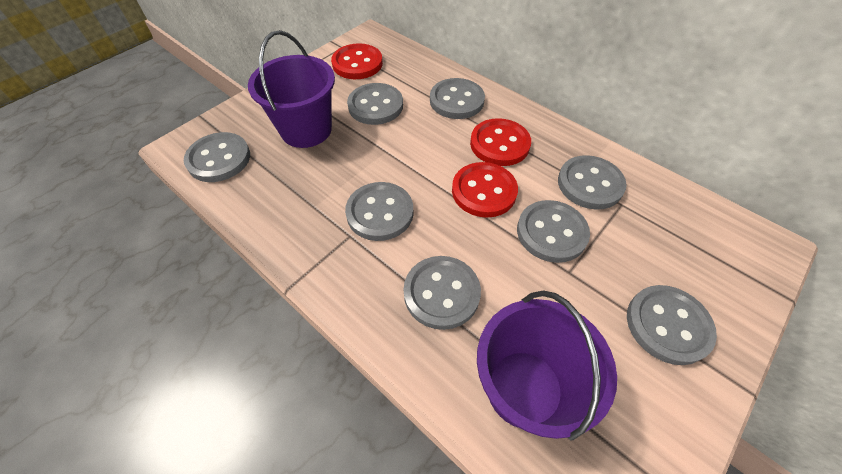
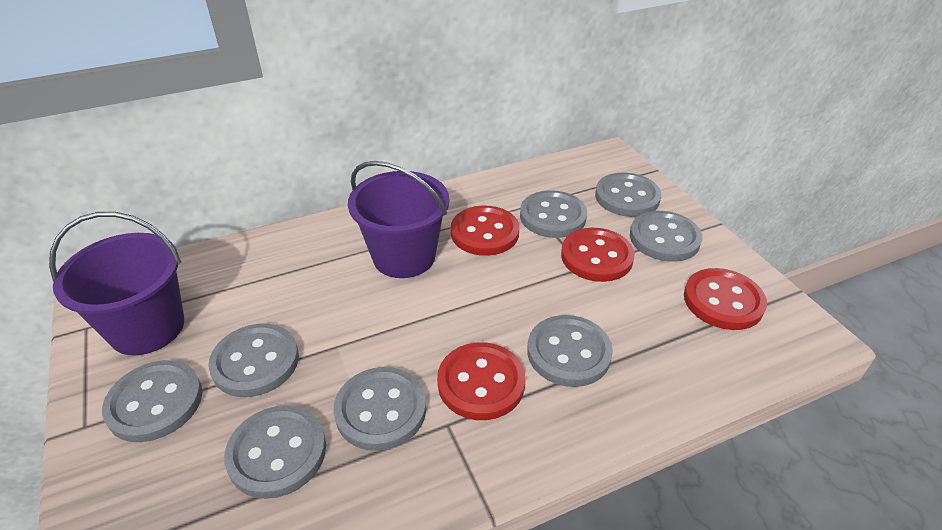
red button: [331,43,383,79] [452,162,518,218] [470,118,531,166] = 3 -> [437,342,526,420] [451,206,519,256] [561,228,635,282] [684,268,767,330] = 4

